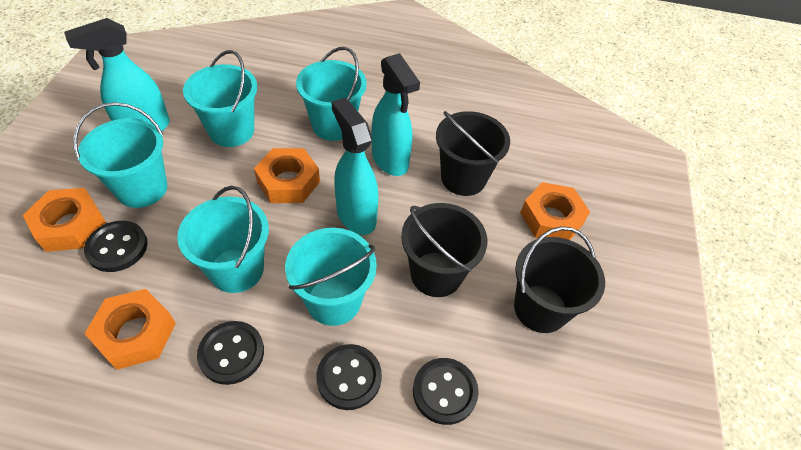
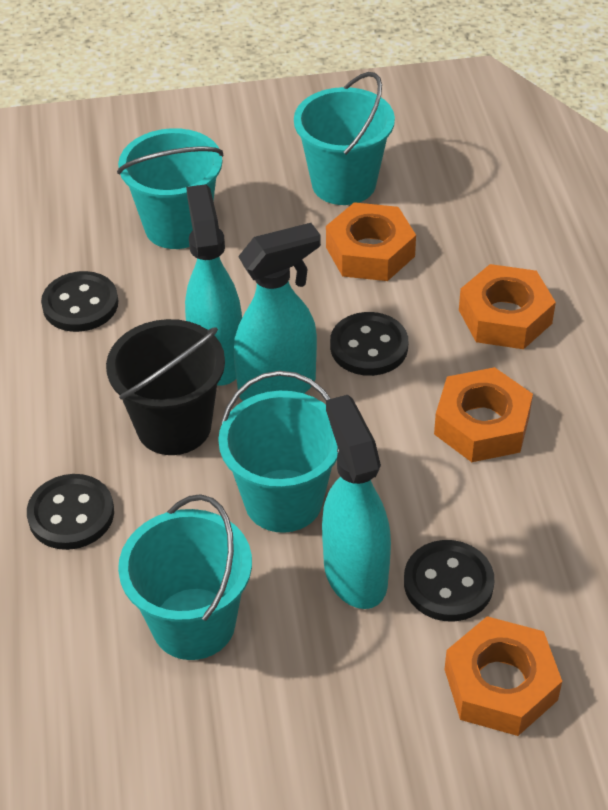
black bucket: [401,203,487,297] [436,111,510,196] [514,226,605,333] = 3 -> [106,319,225,455] = 1
turquoise bucket: [73,102,167,208] [177,186,269,293] [183,50,257,147] [285,228,377,326] [296,47,367,141] = 5 -> [117,128,224,249] [118,494,252,660] [218,371,339,533] [294,72,395,205] = 4

